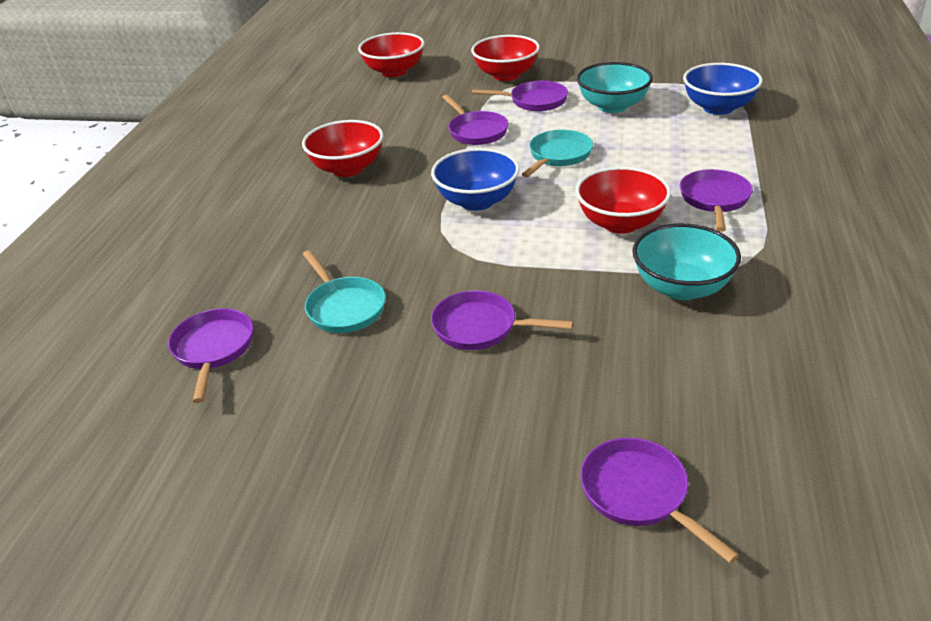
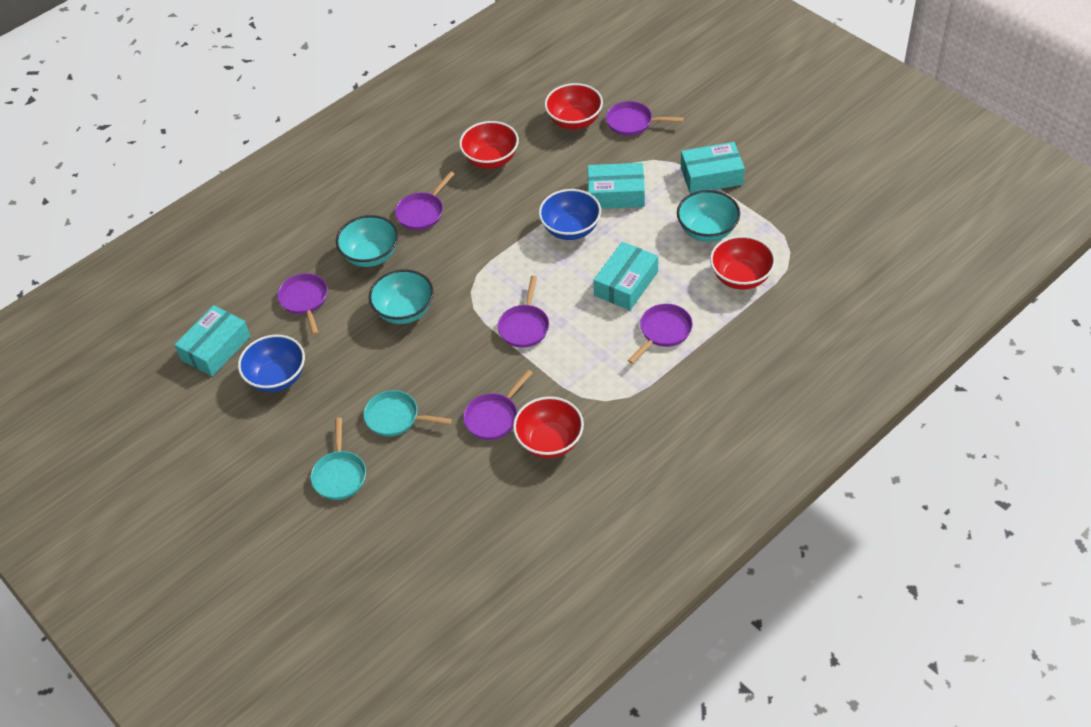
turquoise bowl: [577,62,653,113] [632,223,741,300] = 2 -> [336,215,398,267] [369,269,434,324] [677,190,740,242] = 3
turquoise box: none = 0 -> [175,305,250,376] [588,163,645,209] [593,242,658,310] [681,142,745,194] = 4

